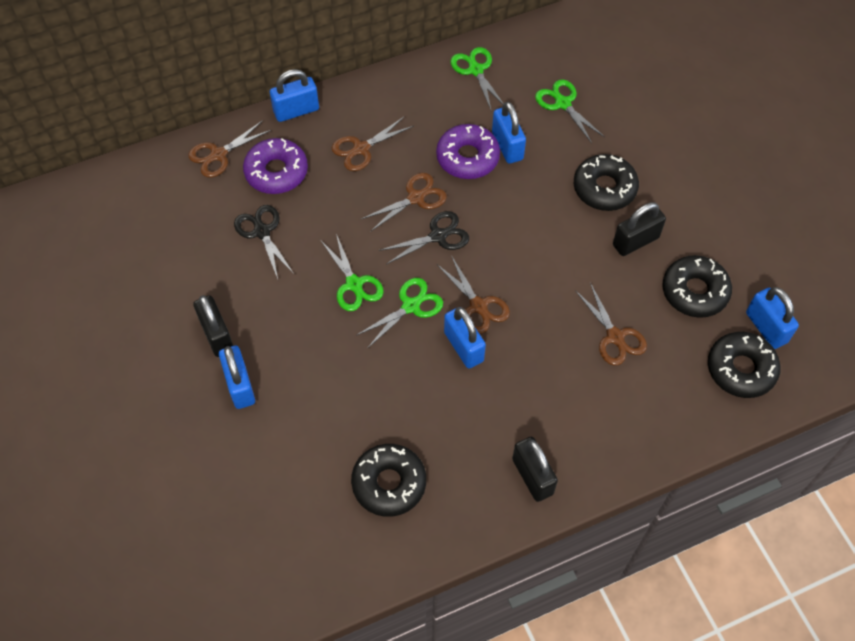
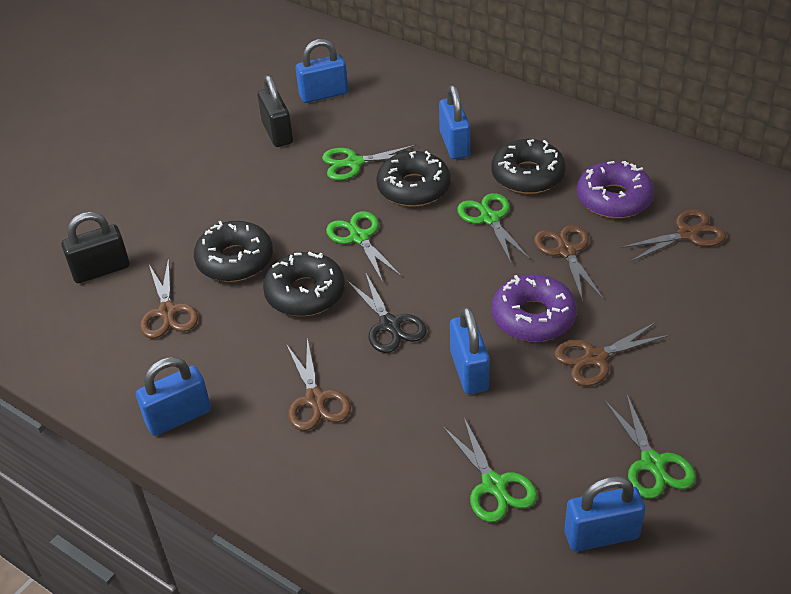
black padlock: [193,295,233,357] [512,437,558,502] [613,202,666,256] = 3 -> [61,212,130,283] [258,75,293,147] = 2
black scissors: [234,205,294,279] [379,211,469,264] = 2 -> [347,272,427,353] = 1
green scissors: [321,234,384,311] [357,278,443,348] [450,47,504,112] [535,79,605,143] = 4 -> [322,145,417,181] [326,211,401,283] [442,418,537,522] [457,193,530,263] [605,395,696,499] = 5

